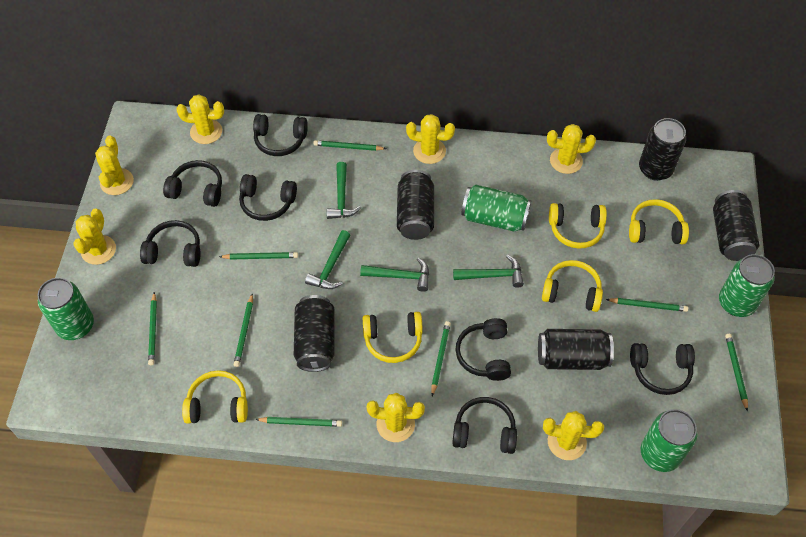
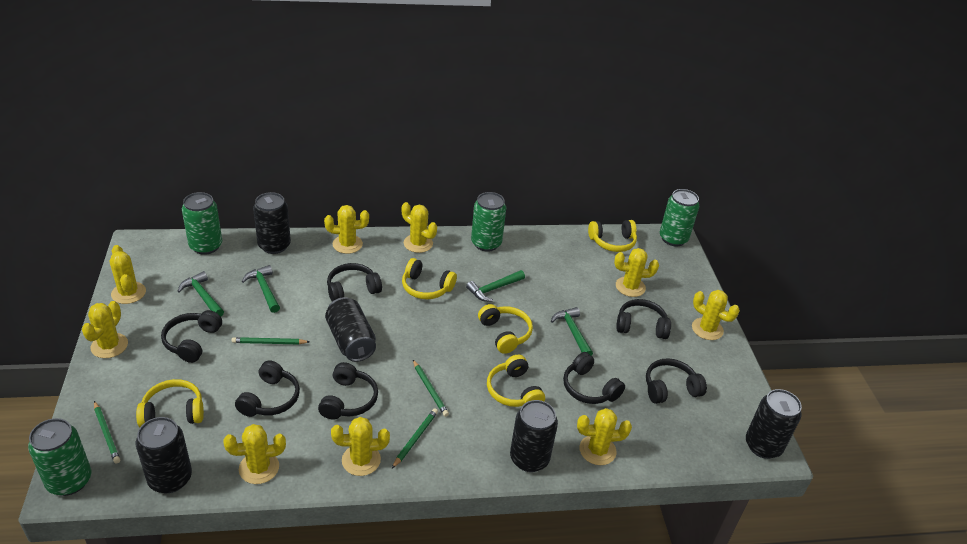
green pencil: [148,292,157,365] [219,252,298,260] [234,294,253,367] [255,417,342,427] [313,140,386,151] [431,321,451,396] [606,298,688,312] [725,334,748,412] = 8 -> [94,401,120,464] [231,337,310,344] [392,408,438,468] [413,360,449,417] = 4
yellow cactus: [73,209,116,265] [95,136,134,195] [176,95,224,144] [367,393,425,442] [406,114,455,164] [543,411,604,460] [547,124,596,174] = 7 -> [82,301,128,358] [110,245,146,304] [223,424,286,484] [324,205,369,254] [331,417,390,476] [402,202,437,253] [577,408,632,465] [614,248,659,297] [692,290,740,340] = 9

